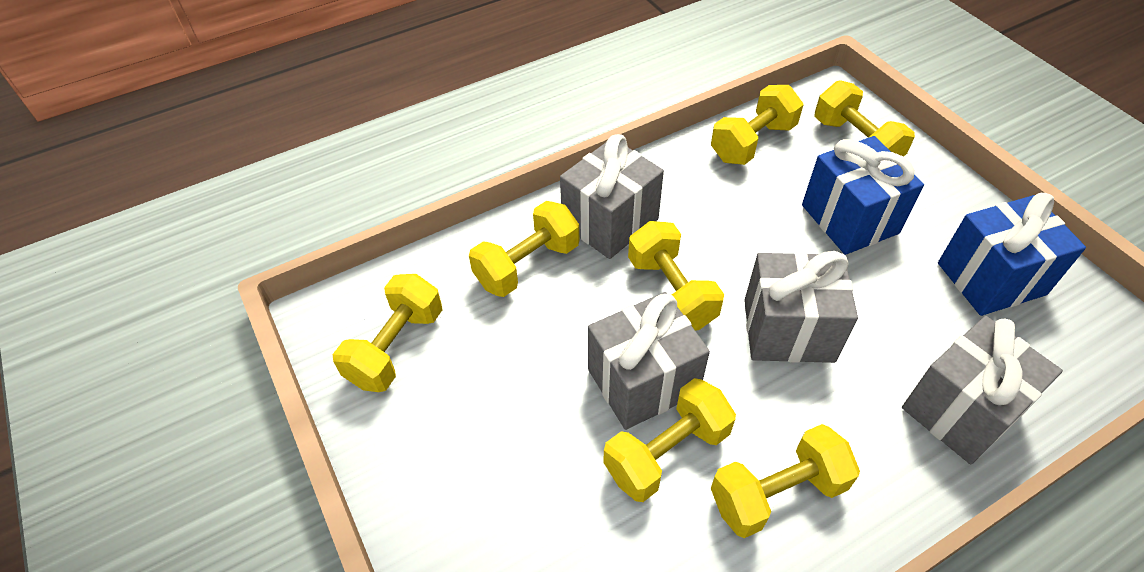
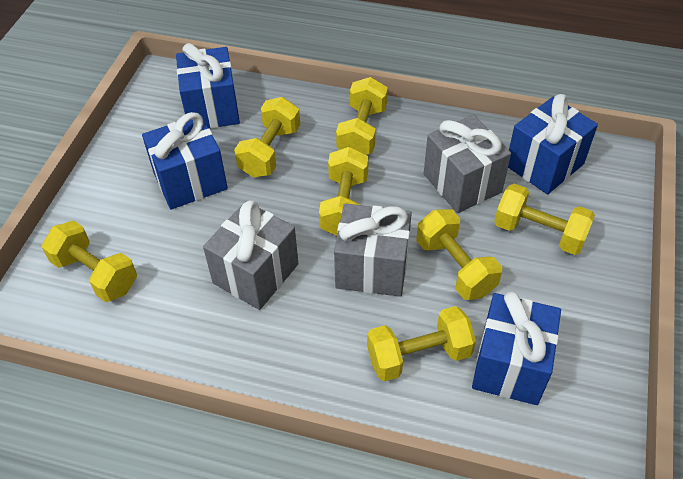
blue gift: [802,136,924,255] [938,193,1086,316] = 2 -> [142,112,228,209] [176,43,240,128] [472,291,561,405] [508,94,598,194] = 4
grey gift: [560,134,664,259] [588,292,710,430] [744,251,858,363] [902,316,1063,464] = 4 -> [203,200,299,310] [334,203,412,297] [424,115,511,213] = 3

